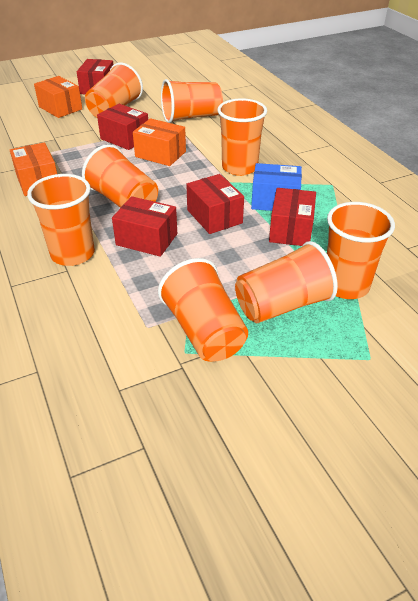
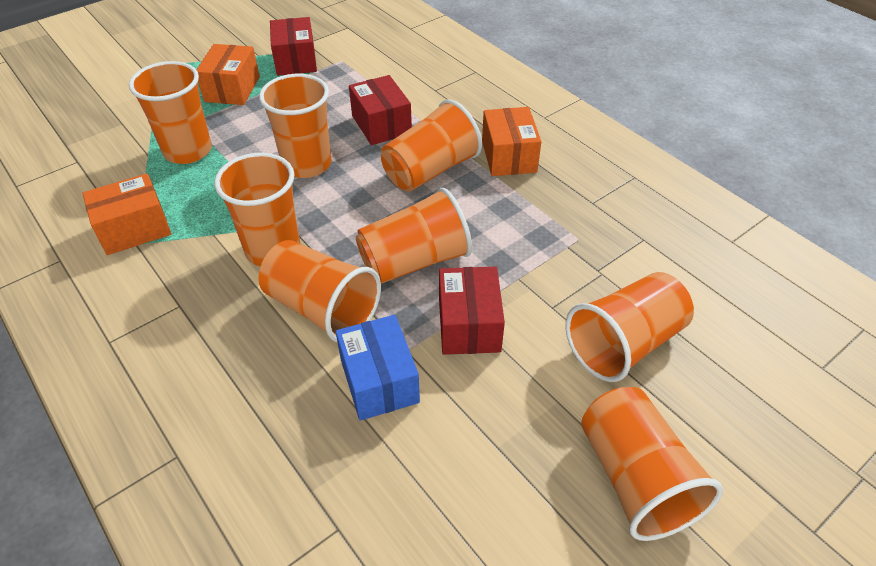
red box: [77,59,113,94] [97,104,148,150] [112,196,177,257] [186,174,244,234] [269,188,316,246] = 5 -> [270,17,317,76] [349,75,412,145] [439,266,505,355] = 3

